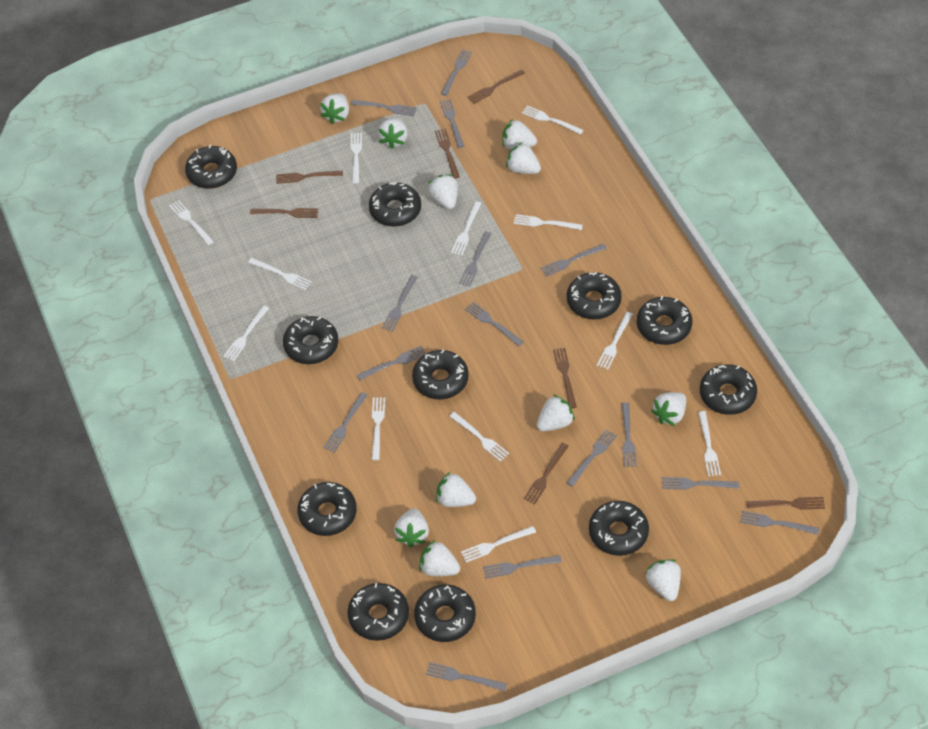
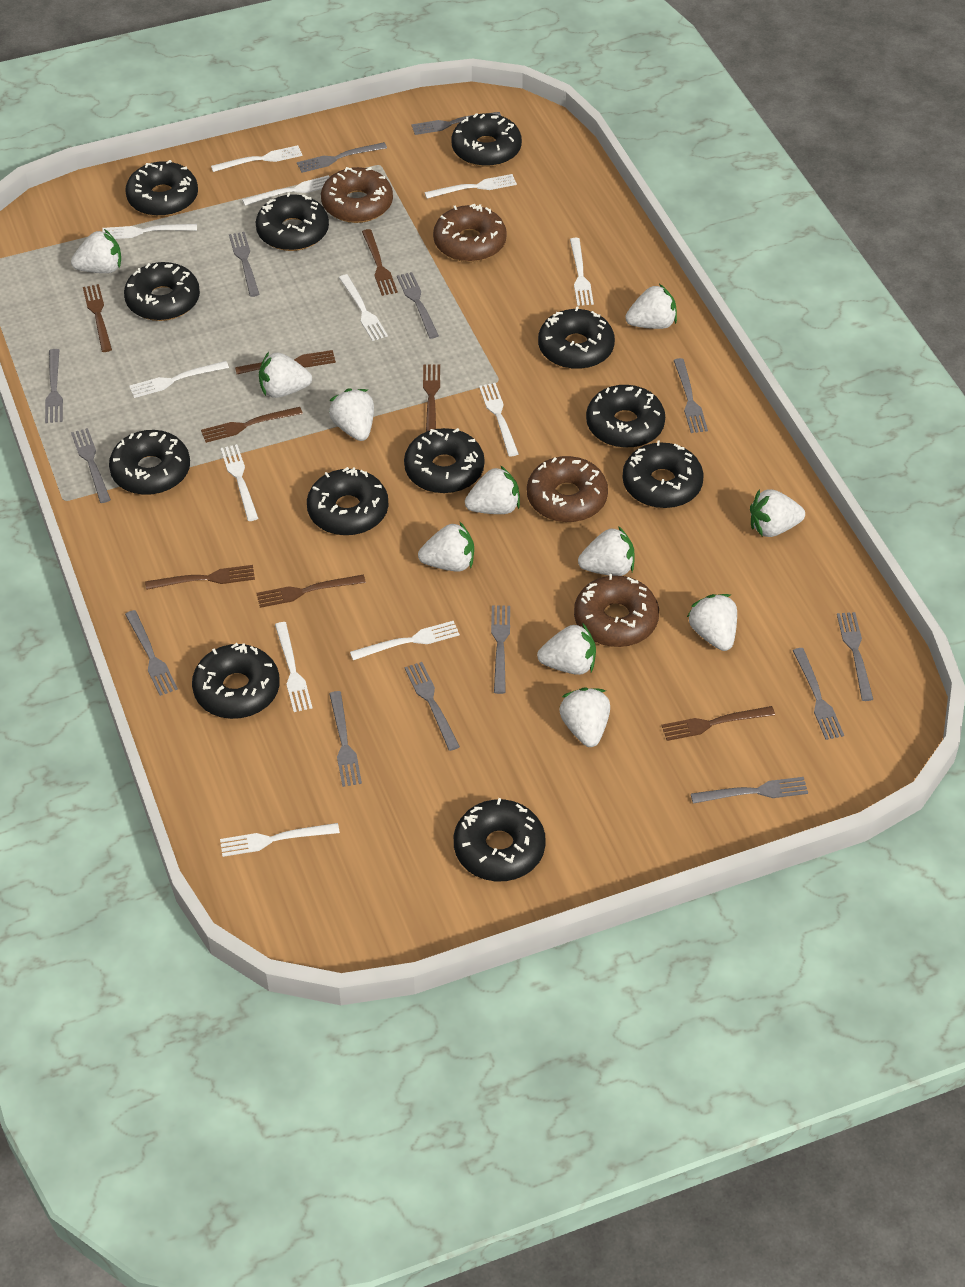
black donut: [185,145,237,189] [283,316,338,364] [297,482,357,536] [348,583,409,641] [369,182,421,227] [412,349,469,399] [414,584,476,642] [567,272,622,319] [589,501,649,556] [637,296,692,345] [700,364,757,415] = 11 -> [109,430,190,495] [124,262,200,321] [125,160,198,217] [192,643,280,719] [256,192,329,251] [307,467,388,536] [404,428,485,494] [451,113,522,167] [454,798,546,881] [538,306,615,369] [586,385,665,448] [622,440,704,508] = 12
brown donut: none = 0 -> [321,167,393,223] [433,204,507,262] [527,456,608,523] [574,574,659,647] = 4
brown fork: [250,208,318,218] [276,171,343,184] [435,129,460,179] [468,69,525,104] [524,443,569,504] [553,348,577,409] [747,497,825,510] = 7 -> [83,284,112,352] [145,565,255,590] [201,407,303,443] [235,350,336,374] [256,575,366,608] [362,229,398,296] [423,365,440,432] [661,706,775,741] = 8
grey fork: [323,392,368,453] [351,100,416,116] [357,346,426,380] [382,275,418,332] [426,662,507,691] [440,99,464,148] [441,49,472,96] [459,231,491,287] [465,302,523,346] [483,555,562,579] [541,244,607,277] [566,429,617,487] [621,402,637,467] [662,477,739,490] [740,511,819,535] = 15 -> [45,349,63,423] [71,428,111,503] [125,610,178,696] [229,232,260,297] [297,142,387,173] [329,691,362,787] [397,272,439,339] [405,662,460,751] [411,112,501,135] [491,605,510,694] [674,358,708,433] [691,777,808,804] [792,648,844,740] [837,612,873,701] = 14

